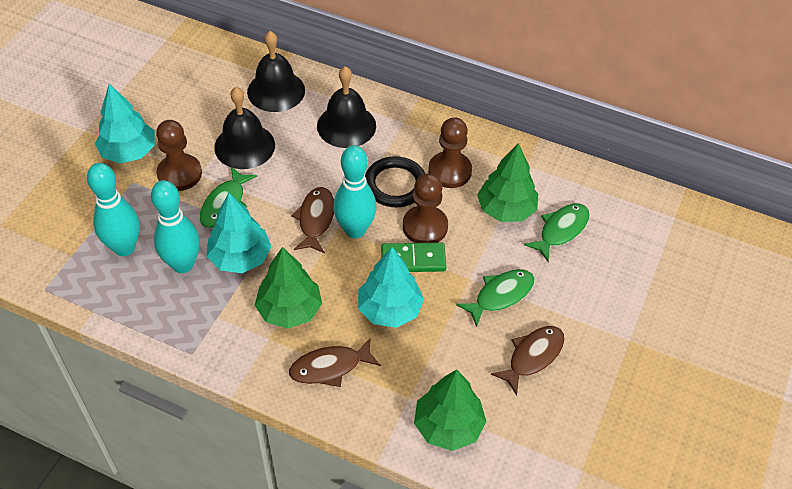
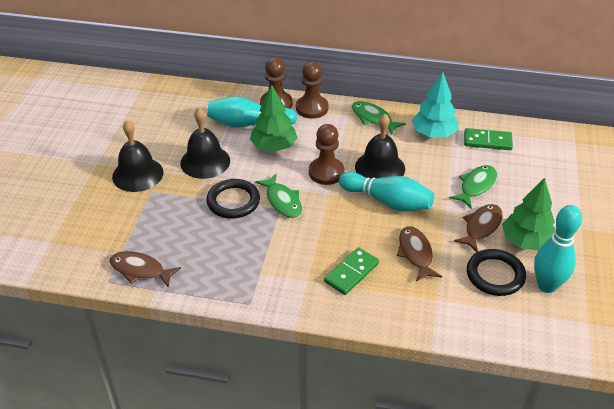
black ring: [365,156,425,207] = 1 -> [206,179,260,219] [467,249,526,296] = 2
green domino: [381,243,446,272] = 1 -> [324,247,379,295] [464,128,513,150] = 2
green tree: [255,247,322,329] [414,370,487,451] [477,143,538,222] = 3 -> [250,85,297,152] [502,178,556,250] = 2
turquoise tree: [95,84,155,164] [207,193,271,273] [358,247,424,328] = 3 -> [412,72,458,138] = 1

